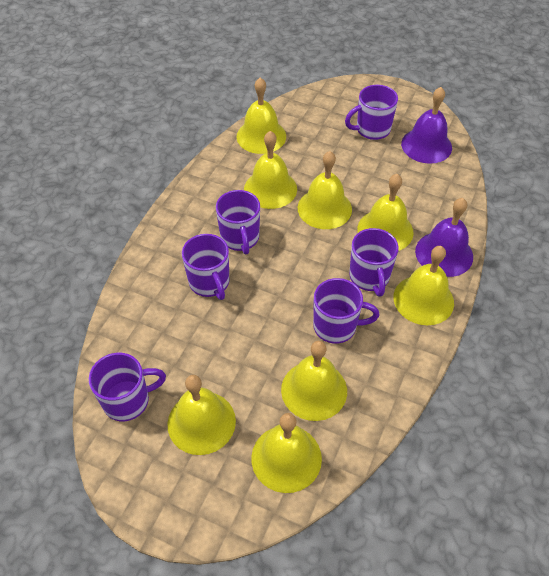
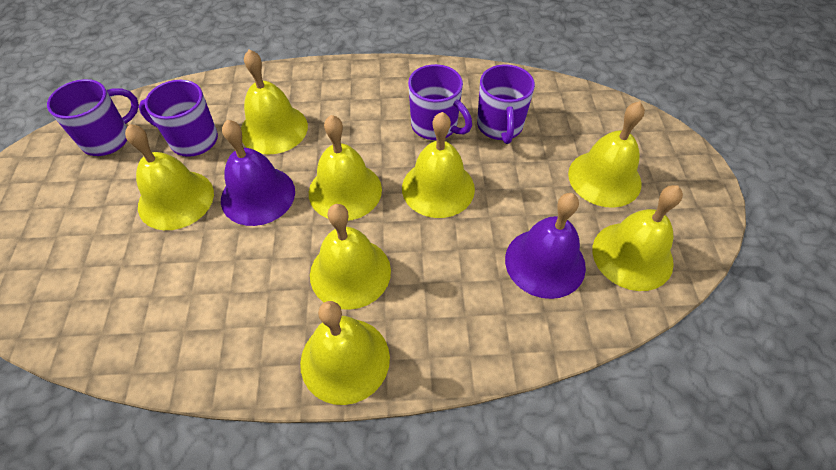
purple mug: [89,353,166,421] [182,234,229,300] [216,190,260,255] [313,278,379,344] [345,85,398,140] [349,228,399,297] = 6 -> [47,79,139,156] [139,80,218,157] [408,64,472,140] [477,64,535,144] = 4

